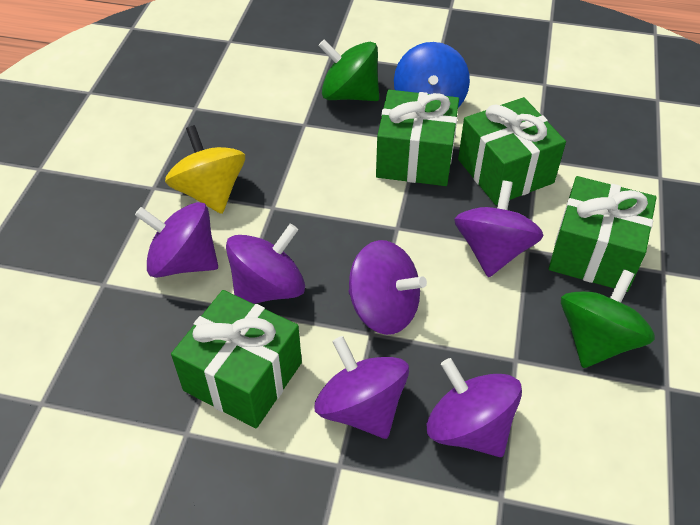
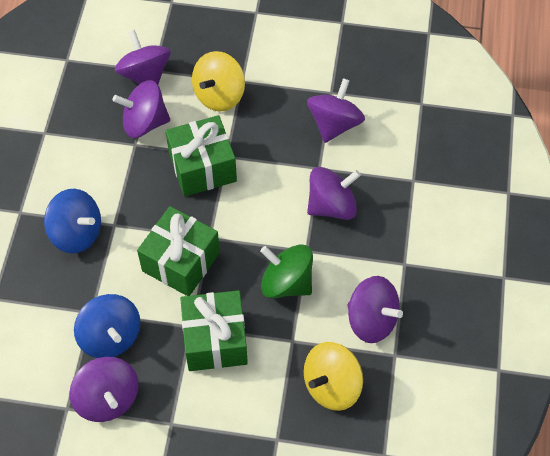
blue spinning top: [394,42,470,108] = 1 -> [44,189,101,254] [74,294,140,358] = 2
green gift: [171,290,302,429] [376,90,459,186] [458,97,566,205] [549,176,657,292] = 4 -> [137,206,220,296] [166,115,237,197] [180,290,248,371] = 3
green spinning top: [318,40,379,101] [561,269,655,368] = 2 -> [260,245,313,298] = 1
yellow spinning top: [165,125,245,214] = 1 -> [192,51,245,112] [304,342,363,411] = 2

